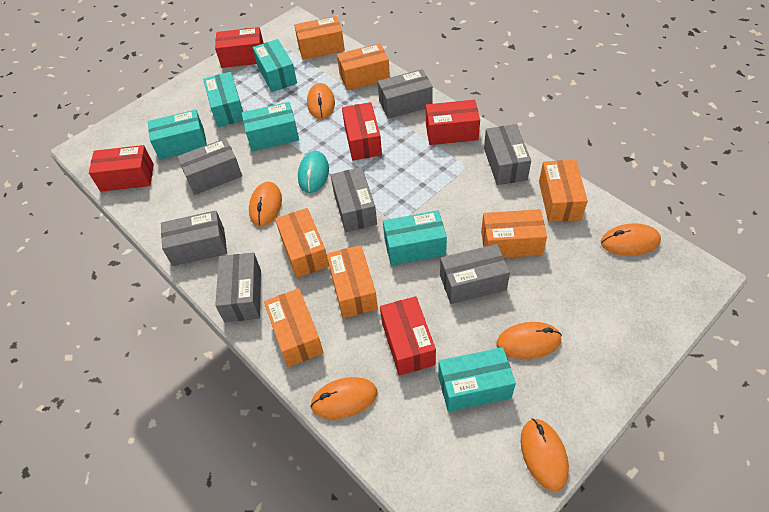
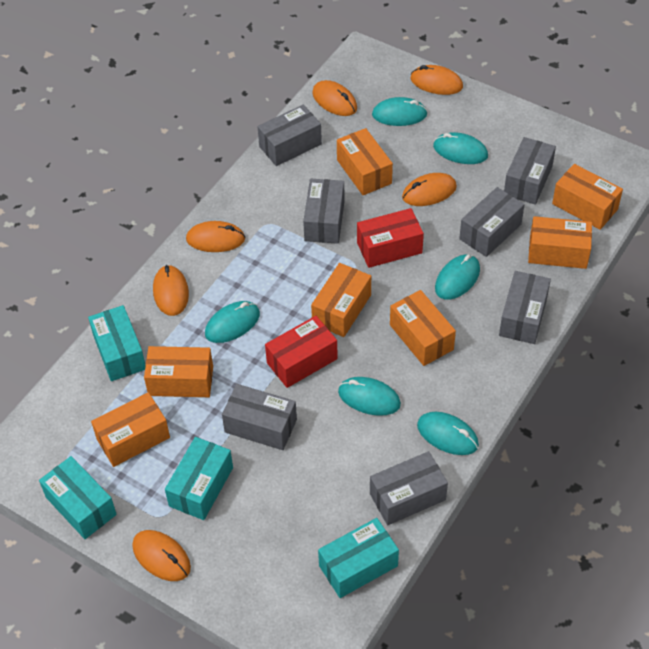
red box: [89,145,154,192] [215,27,264,68] [342,102,382,161] [380,296,436,376] [426,100,480,145] = 5 -> [265,316,338,388] [357,208,424,268] = 2
turquoise box: [148,110,207,160] [203,72,243,127] [242,102,299,151] [253,39,297,92] [383,210,447,266] [438,347,516,412] = 6 -> [39,456,117,539] [88,305,146,381] [165,437,233,520] [318,518,399,598] = 4
turquoise mouse: [298,151,329,193] = 1 -> [205,301,260,343] [338,377,401,416] [372,97,428,126] [417,412,479,455] [433,132,488,164] [435,254,480,300] = 6

